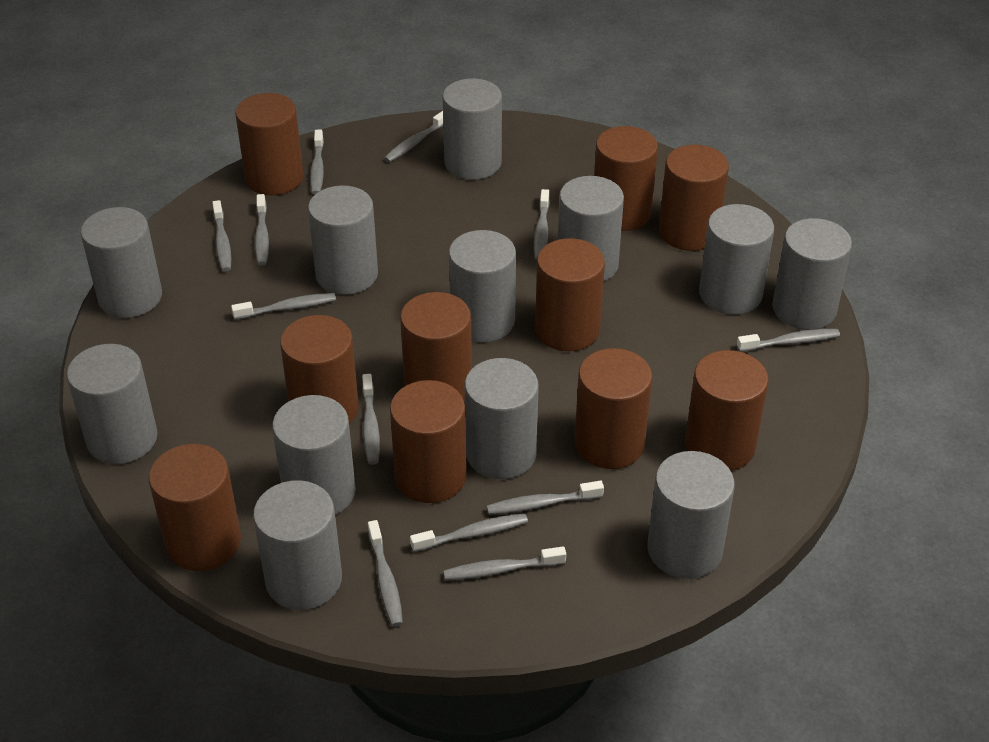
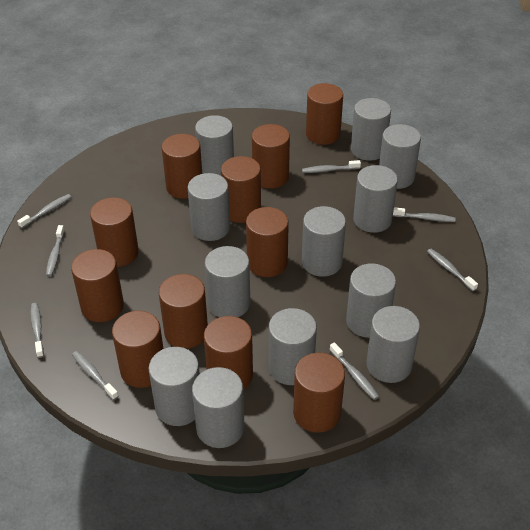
brown cylinder: [149,444,241,571] [235,93,303,195] [280,315,359,424] [390,380,467,503] [400,292,472,400] [535,238,605,351] [575,348,652,469] [594,126,658,231] [659,145,729,251] [685,350,769,471] = 10 -> [71,249,124,322] [90,197,139,267] [112,311,164,388] [159,274,208,349] [161,134,202,199] [204,316,253,390] [221,156,261,223] [246,207,289,277] [252,124,290,188] [293,353,345,433] [306,83,343,145] = 11
grey toothbrush: [212,200,231,272] [231,293,336,320] [255,194,269,266] [310,130,324,195] [362,374,380,465] [368,520,403,627] [384,111,443,162] [410,513,528,552] [444,546,566,580] [487,481,604,515] [534,189,550,260] [737,329,840,352] = 12 -> [17,194,71,228] [30,303,44,358] [46,225,65,277] [72,351,118,400] [302,160,361,173] [330,342,379,400] [393,207,456,222] [427,249,478,291] = 8

